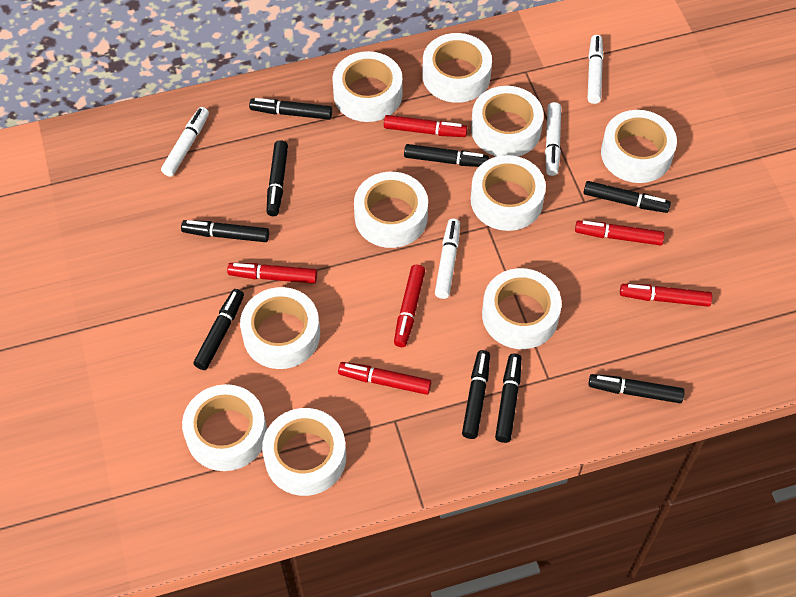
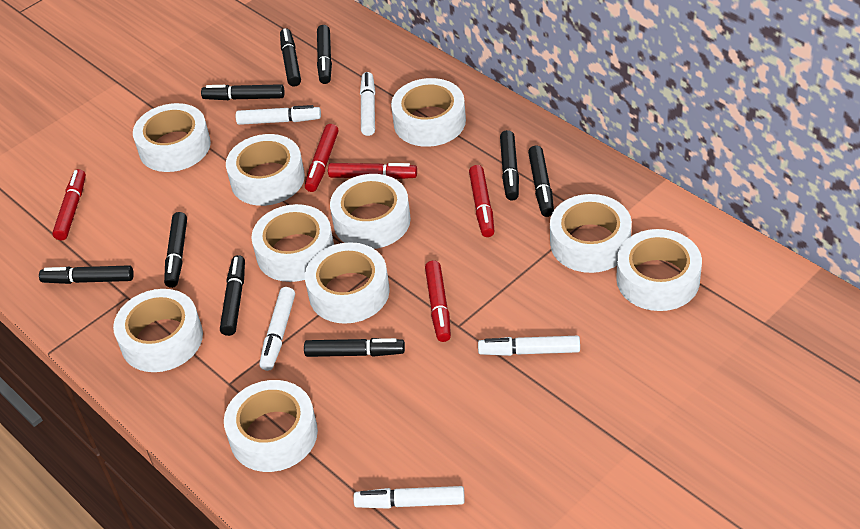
red marker: [227,263,317,284] [338,362,431,395] [384,115,468,137] [394,265,425,347] [575,221,664,245] [620,284,712,307] = 6 -> [52,169,86,240] [305,124,339,192] [328,163,417,179] [425,261,451,342] [469,165,495,237] = 5
white marker: [161,107,209,177] [435,219,460,299] [545,102,561,176] [588,35,603,104] = 4 -> [236,105,321,125] [259,287,295,371] [353,486,465,509] [360,72,375,136] [478,336,580,356] = 5

